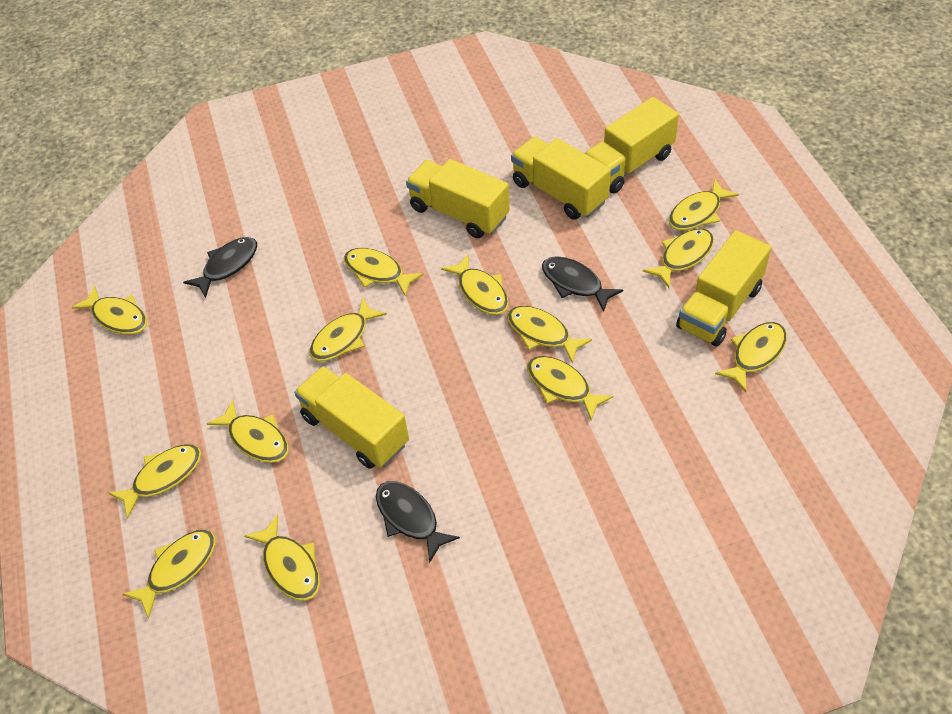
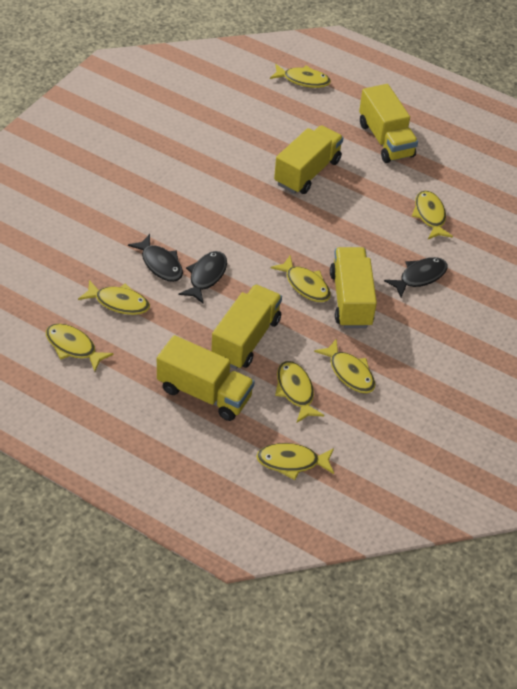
yellow fish: [71,286,147,335] [108,444,201,519] [123,529,216,619] [207,399,289,463] [244,514,320,601] [310,297,387,361] [344,248,424,297] [441,254,509,315] [507,306,592,363] [527,356,614,420] [643,229,714,288] [668,179,739,231] [715,322,787,392] = 13 -> [46,324,114,371] [78,280,150,315] [256,443,334,480] [270,64,331,88] [270,255,331,302] [275,361,324,423] [314,338,375,393] [412,191,453,239] = 8

